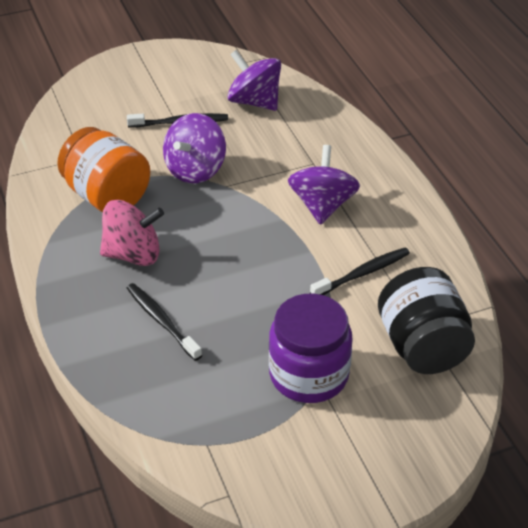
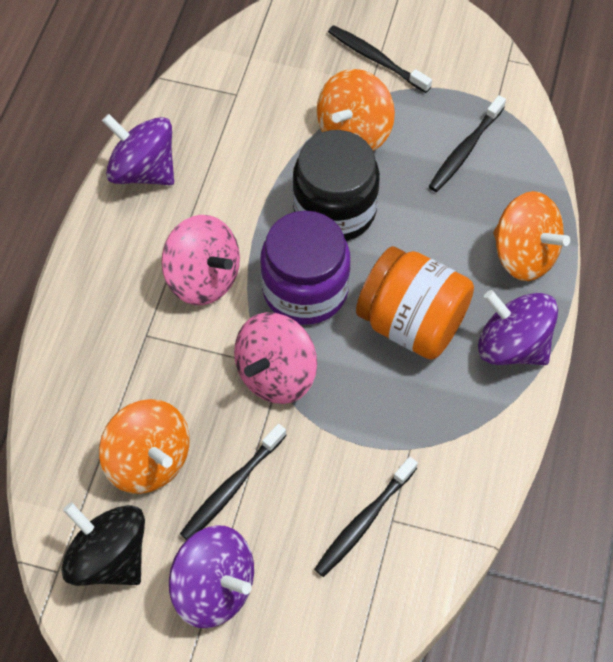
black spinning top: none = 0 -> [61,502,145,586] = 1
black toothbrush: [127,113,228,128] [127,283,202,361] [310,248,410,295] = 3 -> [180,424,287,540] [314,457,418,577] [328,25,432,93] [429,95,506,192] = 4
orange spinning top: none = 0 -> [99,399,189,494] [317,69,395,151] [493,191,570,281] = 3
pink spinning top: [100,200,164,266] = 1 -> [161,215,240,305] [234,312,317,404] = 2

